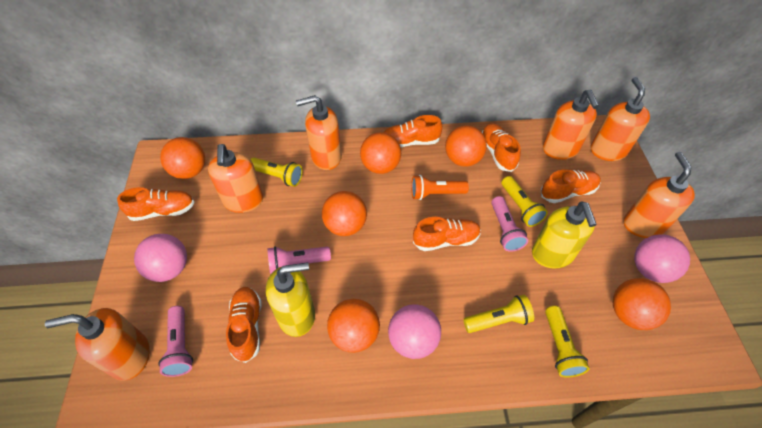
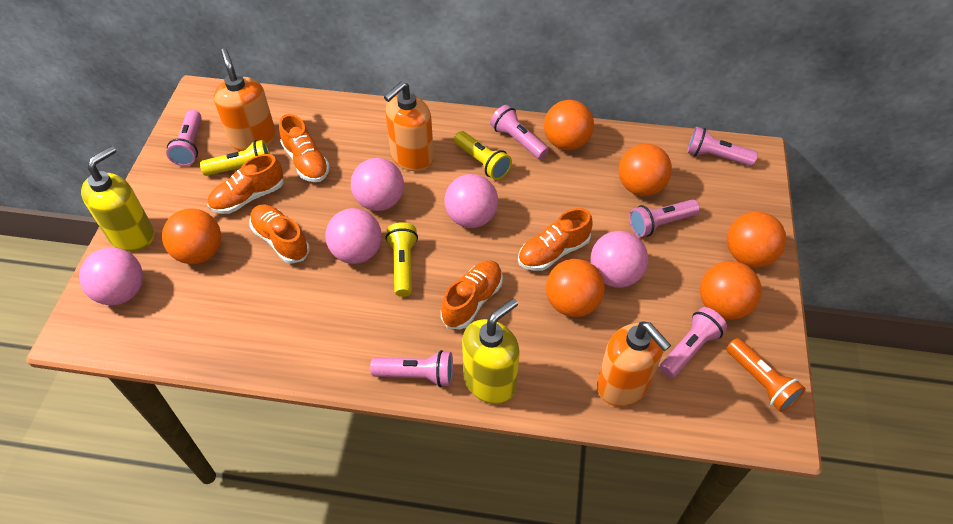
orange shoe: [117,187,195,221] [226,287,261,363] [384,115,442,147] [413,217,481,251] [482,123,521,172] [541,169,601,203] = 6 -> [208,154,284,214] [249,205,310,264] [279,114,330,182] [441,260,503,330] [518,208,592,271] = 5
orange soap dispenser: [45,308,150,381] [208,144,264,213] [296,95,342,170] [543,90,599,160] [590,77,650,161] [623,152,695,238] = 6 -> [214,48,276,151] [384,81,434,171] [597,321,671,406] = 3
pink ball: [134,234,187,282] [388,304,441,359] [634,234,690,283] = 3 -> [79,247,143,305] [325,208,382,264] [351,158,404,211] [444,174,498,228] [591,231,648,288] = 5
pink flashlight: [158,306,193,377] [267,246,331,274] [491,196,528,252] = 3 -> [166,110,202,166] [370,350,453,387] [490,105,549,159] [629,199,700,237] [660,307,727,378] [687,127,758,166] = 6
yellow flashlight: [250,157,303,187] [463,295,534,333] [501,176,548,227] [545,306,589,378] = 4 -> [200,140,270,176] [385,222,418,297] [454,131,512,180] = 3

